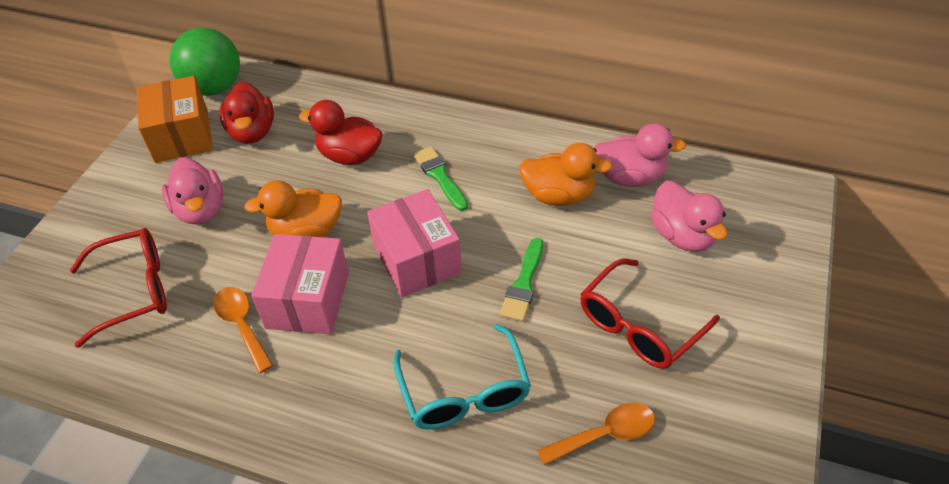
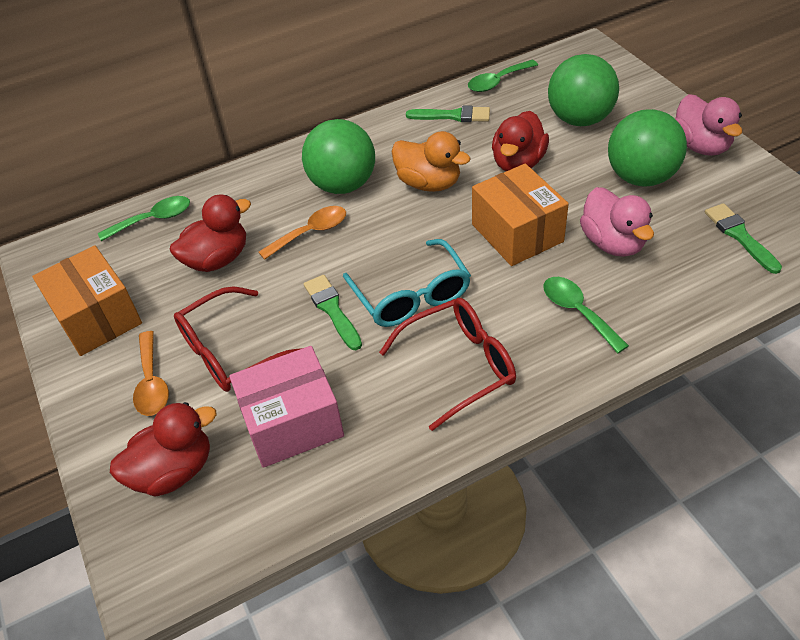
green ball: [170,27,240,96] = 1 -> [302,119,375,194] [548,54,619,126] [608,109,687,186] = 3
green brush: [413,146,468,211] [500,238,543,322] = 2 -> [304,275,362,350] [406,106,490,122] [705,203,782,274] = 3
green spoon: none = 0 -> [98,196,190,241] [468,60,538,92] [543,277,629,353] = 3
orange box: [137,76,213,163] = 1 -> [32,246,142,356] [472,164,569,266] = 2
orange duck: [244,181,342,237] [519,143,612,206] = 2 -> [391,131,471,192] = 1
pink box: [251,234,349,334] [367,189,462,297] = 2 -> [229,346,344,468] = 1
pink duck: [161,157,223,225] [594,123,686,187] [651,181,727,252] = 3 -> [580,187,654,257] [675,94,742,156] = 2
red duck: [219,82,274,144] [299,100,383,165] = 2 -> [110,402,217,497] [170,195,251,272] [492,111,549,171] = 3

